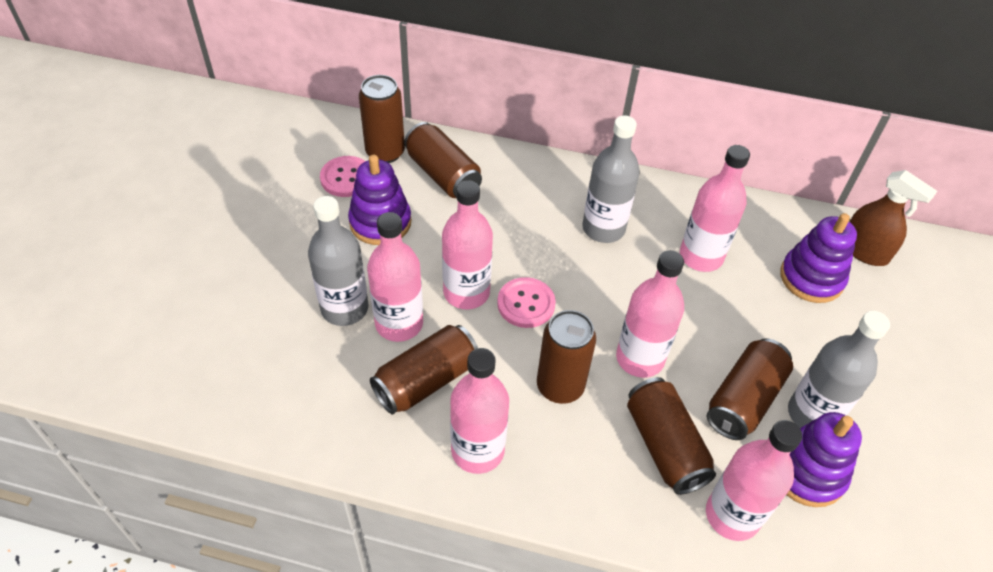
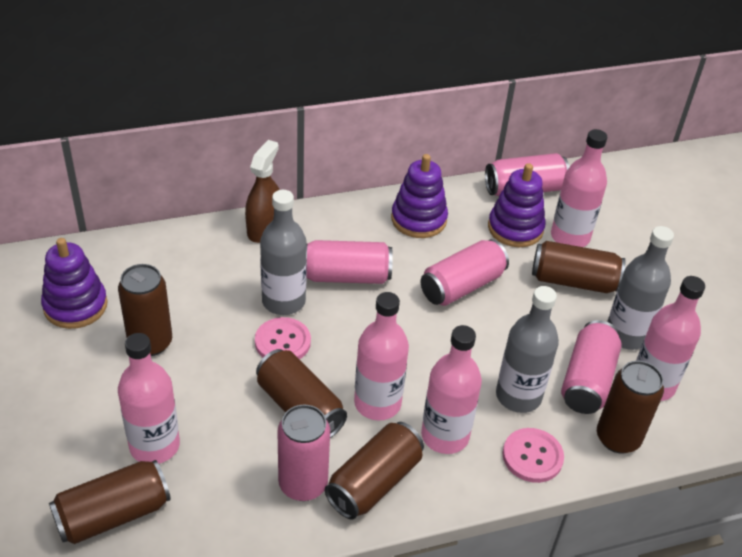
pink bottle: [367,212,423,342] [442,180,493,309] [450,348,509,474] [616,250,684,378] [680,145,750,272] [706,420,802,541] = 6 -> [118,333,180,464] [354,292,409,421] [421,325,482,454] [551,129,607,247] [636,276,705,401] = 5
pink can: none = 0 -> [277,405,330,501] [306,240,393,284] [421,239,509,306] [485,153,570,196] [561,320,621,414] = 5

